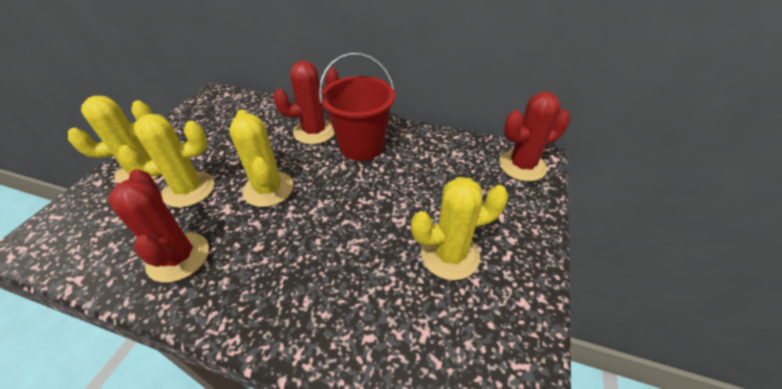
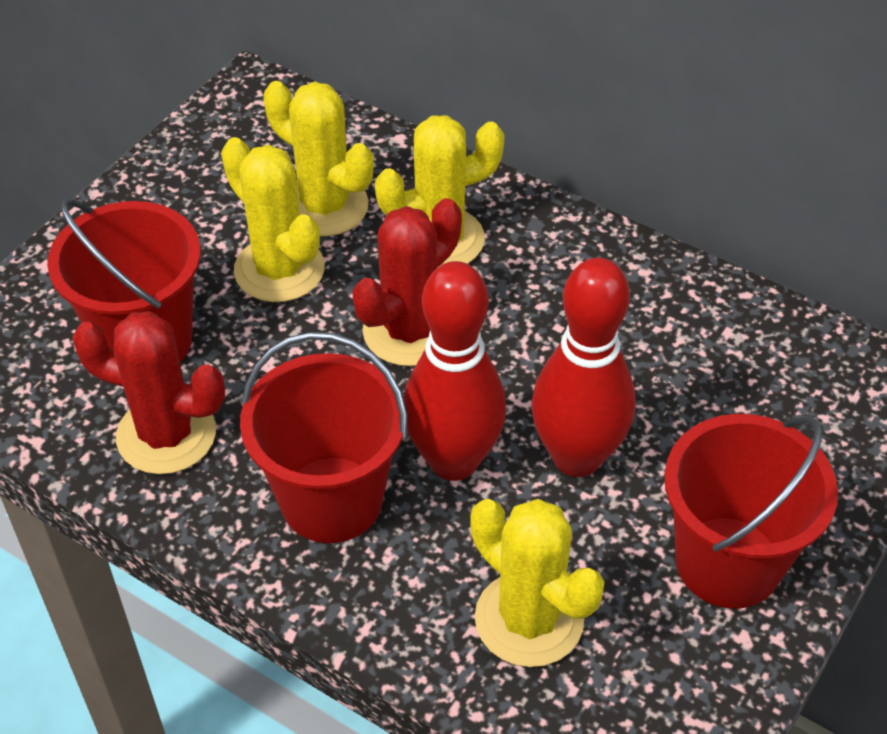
red bowling pin: none = 0 -> [403,261,506,481] [531,258,636,477] = 2
red bucket: [319,53,395,161] = 1 -> [47,199,201,362] [240,332,407,543] [664,414,838,609] = 3
red cactus: [108,169,209,283] [273,61,339,144] [499,92,570,182] = 3 -> [72,311,225,474] [352,198,462,366] = 2

